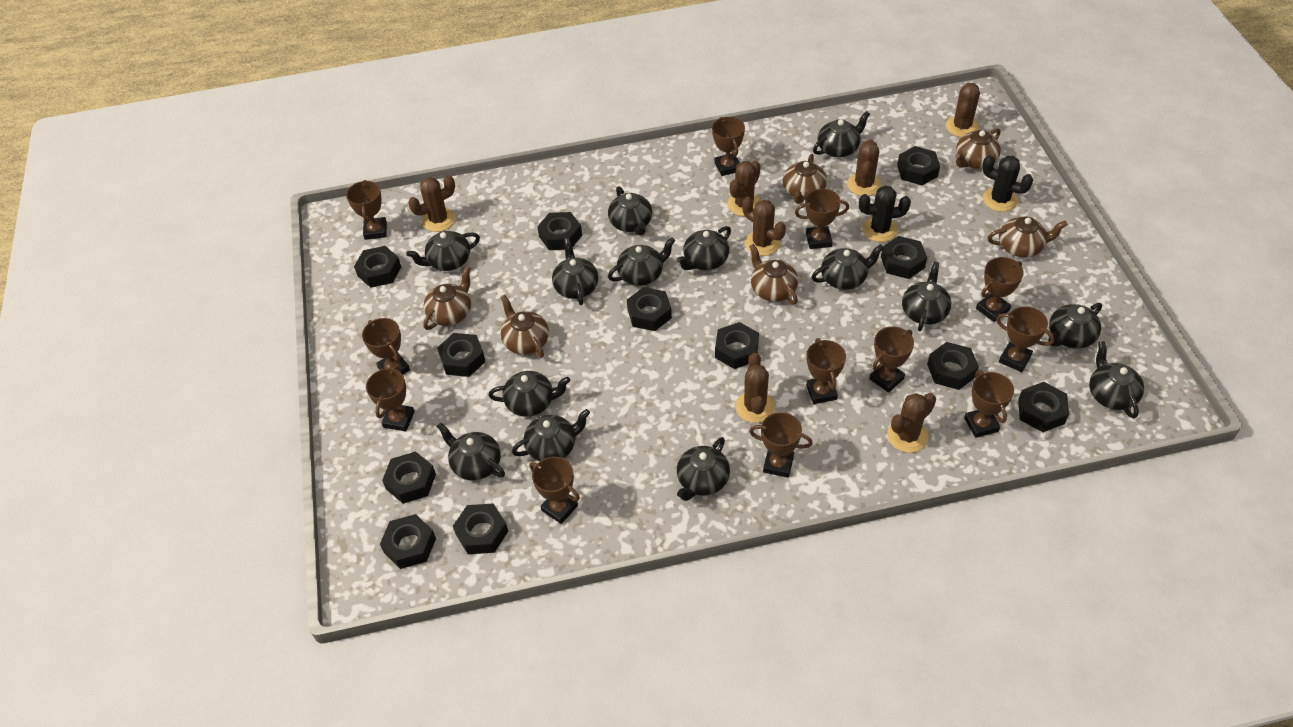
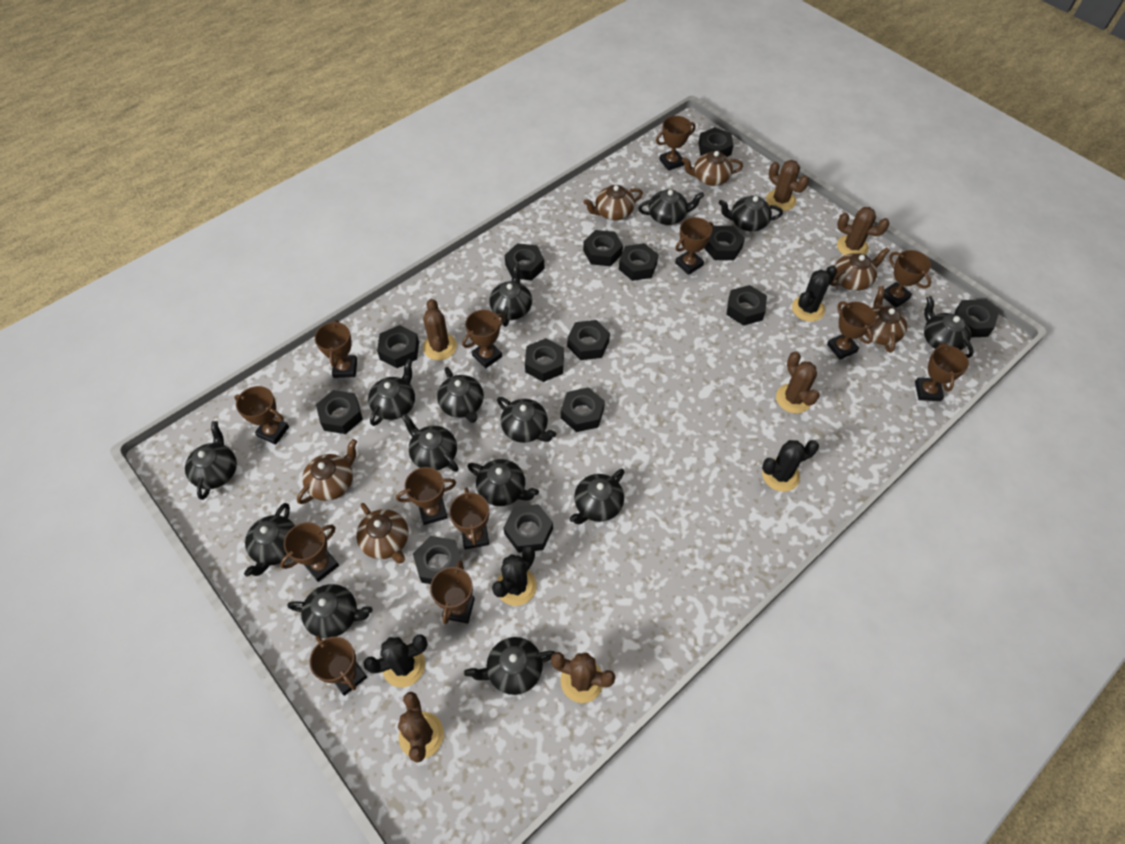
black cactus: [859,186,911,242] [982,155,1033,212] = 2 -> [363,634,428,687] [492,546,537,606] [762,440,819,492] [792,265,837,322] = 4
black nut: [354,246,401,288] [380,514,436,569] [382,451,436,504] [437,333,486,377] [453,504,508,554] [537,212,582,250] [627,287,672,331] [715,322,759,369] [881,236,927,279] [897,146,940,185] [927,342,979,390] [1018,382,1069,432] = 12 -> [316,390,363,434] [377,325,419,368] [413,536,464,584] [503,504,553,553] [505,243,544,280] [525,338,564,382] [561,387,605,432] [567,320,610,360] [583,230,623,266] [619,243,659,281] [698,127,733,157] [704,226,745,260] [726,285,767,326] [954,299,999,338] = 14
brown cactus: [408,175,456,232] [727,161,761,217] [735,353,775,423] [742,197,786,256] [847,139,881,196] [887,393,936,453] [946,83,980,137] = 7 -> [398,692,444,762] [423,299,457,360] [551,652,615,703] [766,160,809,211] [776,351,820,413] [837,207,890,255] = 6
brown trophy: [346,180,387,240] [362,318,410,375] [366,366,415,432] [529,457,580,524] [712,117,745,176] [749,412,813,478] [795,189,849,249] [806,338,846,404] [869,326,914,393] [964,370,1014,438] [976,257,1024,322] [996,306,1055,372] = 12 -> [234,386,289,445] [280,522,339,582] [310,636,367,696] [315,320,357,378] [396,467,456,525] [430,560,475,624] [449,487,489,549] [462,310,505,368] [656,116,696,171] [675,217,713,275] [827,301,876,360] [884,250,931,308] [915,343,969,401] = 13

